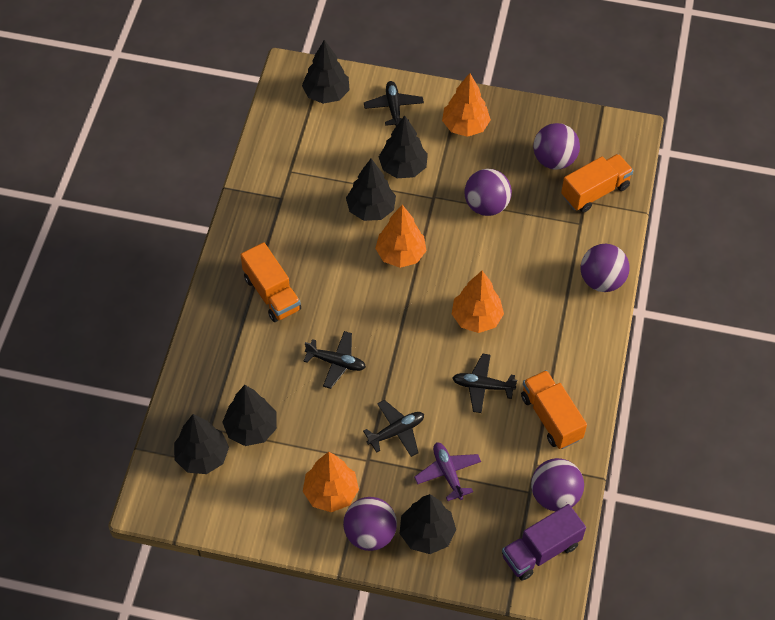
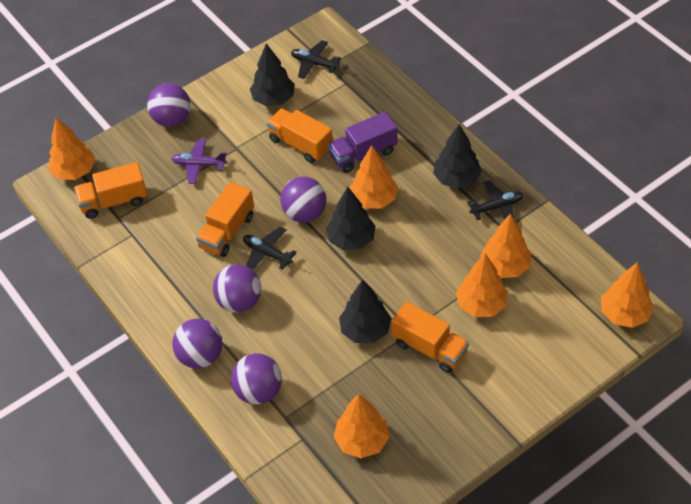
black plane: [304,331,366,389] [363,400,424,457] [364,81,424,126] [453,353,517,413] = 4 -> [243,226,297,270] [291,40,341,79] [467,180,524,220] = 3
black tree: [174,414,229,474] [222,385,277,446] [302,40,349,104] [346,158,396,221] [379,116,428,178] [399,494,456,554] = 6 -> [250,43,295,106] [326,187,376,250] [339,279,392,343] [433,124,482,188] = 4
orange tree: [303,452,359,512] [375,205,427,268] [442,73,491,137] [452,271,504,333] = 4 -> [49,118,96,180] [334,394,390,458] [350,145,398,209] [456,253,508,317] [480,213,531,278] [601,262,654,328] = 6
orange truck: [241,242,301,322] [521,370,587,449] [561,154,633,213] = 3 -> [74,162,148,219] [196,182,254,257] [267,108,333,163] [391,302,469,373] = 4

